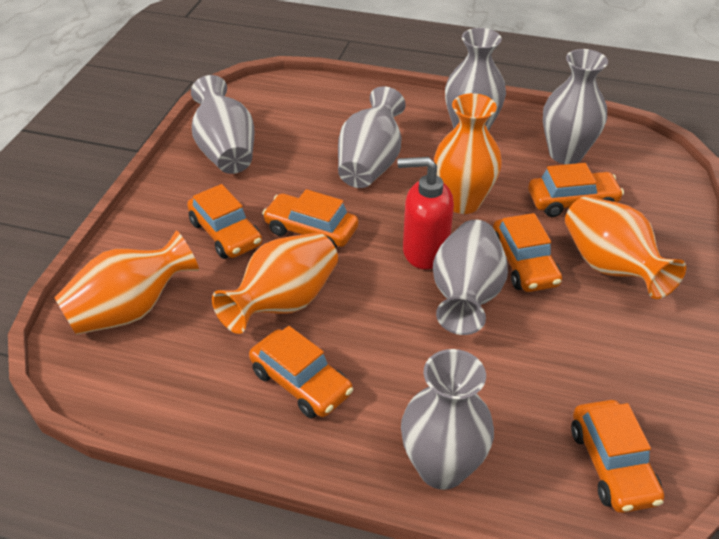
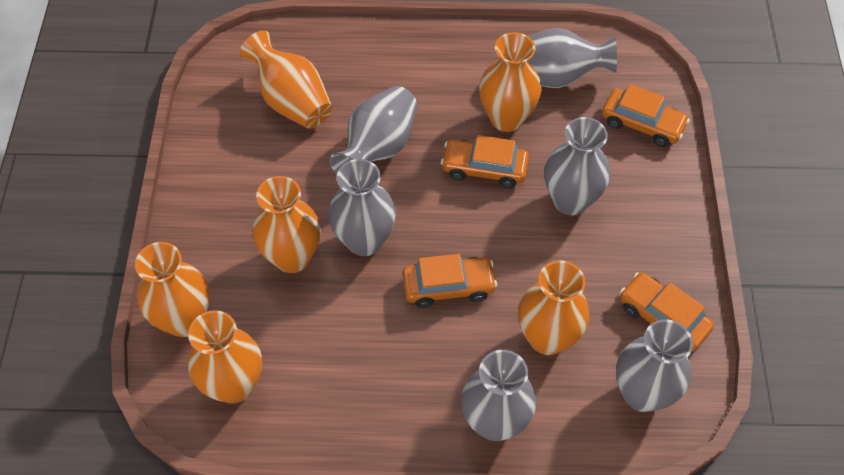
orange car: [187,184,262,259] [249,326,353,418] [262,189,358,248] [493,213,562,292] [528,163,624,217] [571,400,664,513] = 6 -> [403,254,497,308] [441,135,529,188] [602,84,690,147] [620,272,714,352] = 4
orange vase: [54,230,199,335] [212,233,338,334] [434,93,502,214] [565,196,686,299] = 4 -> [135,242,210,337] [188,310,262,403] [239,30,332,129] [252,176,321,273] [479,32,542,132] [518,260,590,355] = 6
red soap dispenser: [398,157,454,269] = 1 -> none = 0

